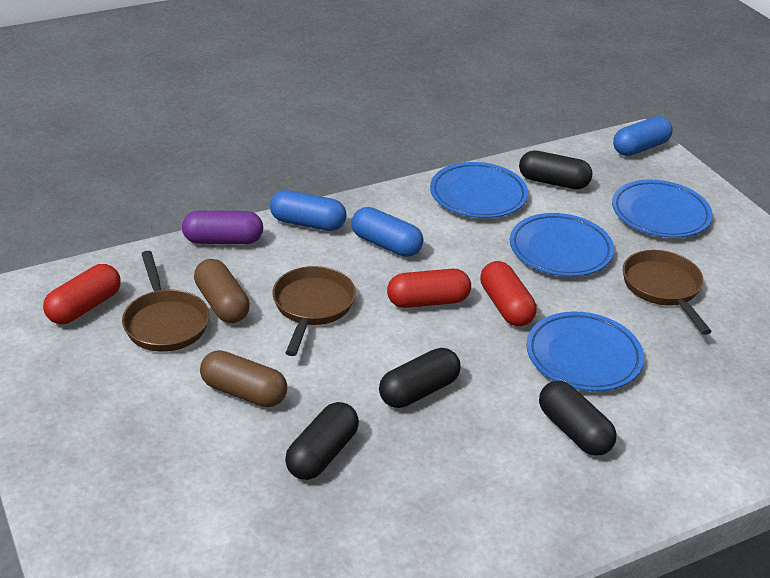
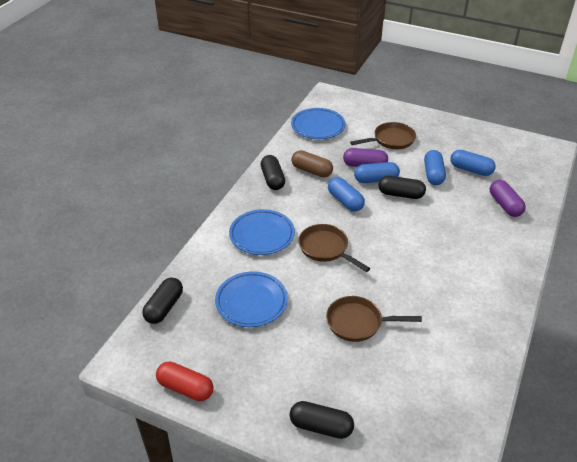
blue capsule: [270,190,347,231] [351,207,423,257] [613,116,673,156] = 3 -> [328,177,365,211] [354,162,400,183] [424,150,446,185] [450,150,496,176] = 4
blue plate: [430,162,528,218] [510,213,614,277] [526,311,644,391] [612,180,713,238] = 4 -> [215,271,288,327] [229,209,295,255] [291,108,345,139] = 3
brown capsule: [194,259,250,323] [200,350,287,407] = 2 -> [291,150,333,178] = 1
purple capsule: [182,211,263,244] = 1 -> [343,148,388,167] [490,180,526,217] = 2
red capsule: [43,264,121,324] [387,269,471,308] [480,261,537,326] = 3 -> [156,361,213,401] = 1

